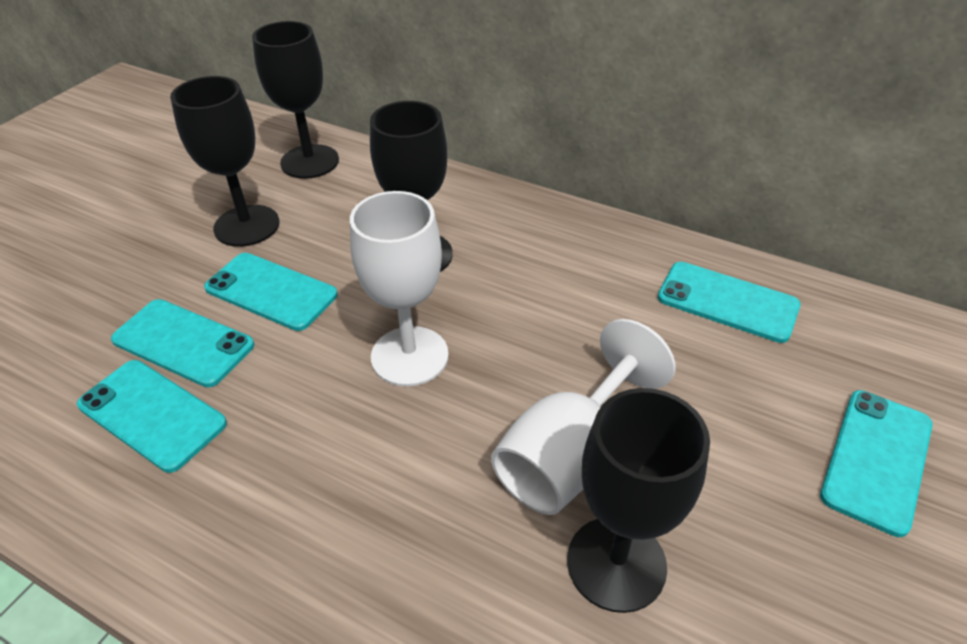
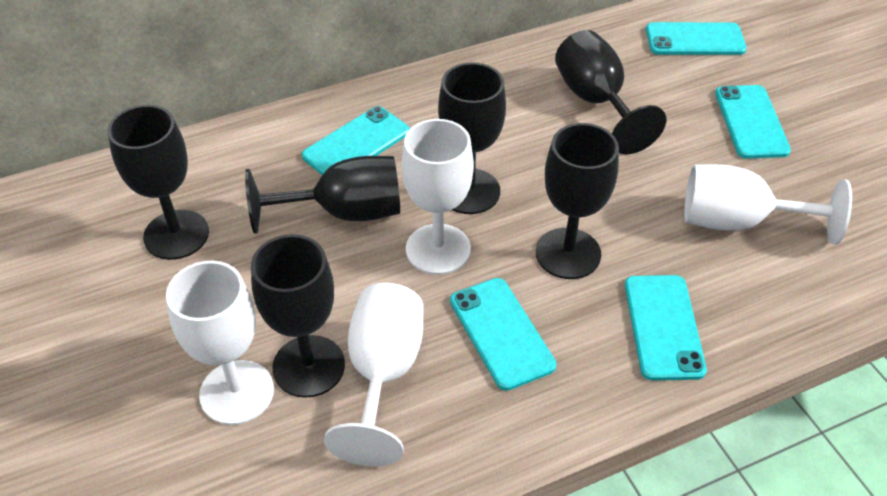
black goblet: [170,76,279,247] [252,21,339,179] [370,101,453,272] [567,388,710,613] = 4 -> [107,105,209,260] [245,156,400,234] [251,234,345,398] [438,63,506,214] [536,123,619,279] [555,30,666,155] = 6
white goblet: [350,191,449,386] [491,319,676,515] = 2 -> [166,261,274,425] [324,283,423,466] [402,119,474,275] [684,164,852,245] = 4

